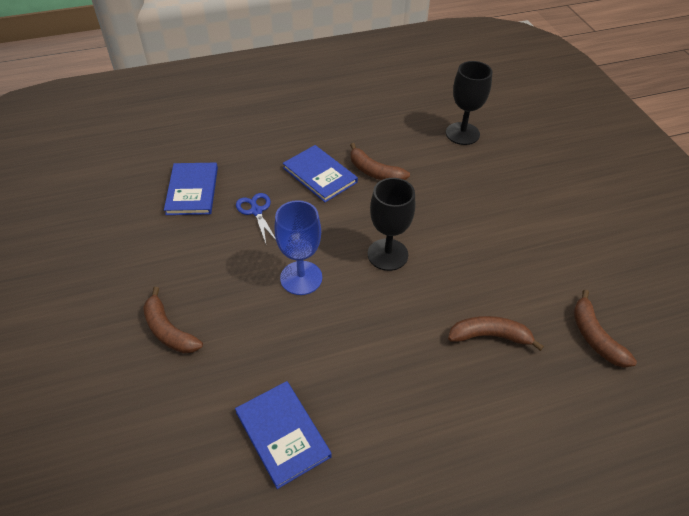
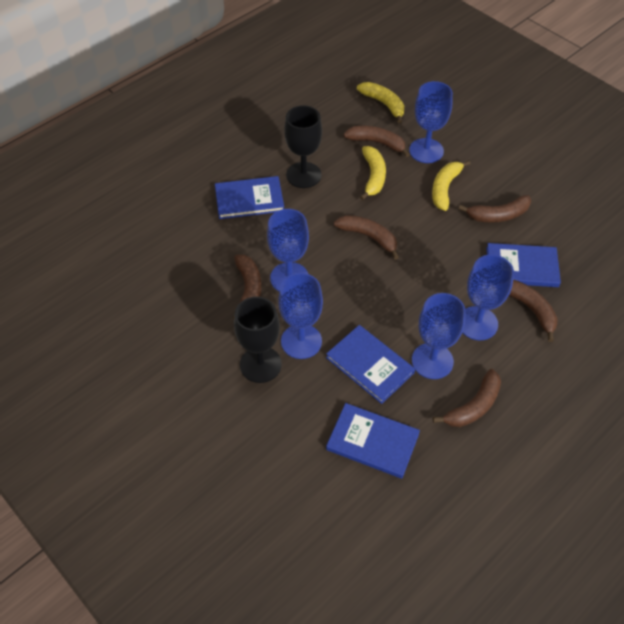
blue book: [164,163,218,215] [235,381,332,489] [283,145,358,202] = 3 -> [215,176,284,219] [326,325,415,404] [326,403,420,479] [486,243,561,287] = 4
blue goblet: [274,200,322,295] = 1 -> [267,209,309,292] [278,273,323,359] [409,81,453,163] [412,293,466,379] [462,254,514,340] = 5
blue scissors: [236,193,276,244] = 1 -> none = 0
brown banana: [143,287,203,353] [350,143,410,180] [448,316,544,351] [574,290,637,368] = 4 -> [233,255,261,318] [334,215,399,260] [344,126,410,157] [433,369,501,427] [458,195,531,223] [509,280,558,342] = 6
yellow banana: none = 0 -> [357,82,404,124] [360,146,386,200] [432,160,471,211] = 3

